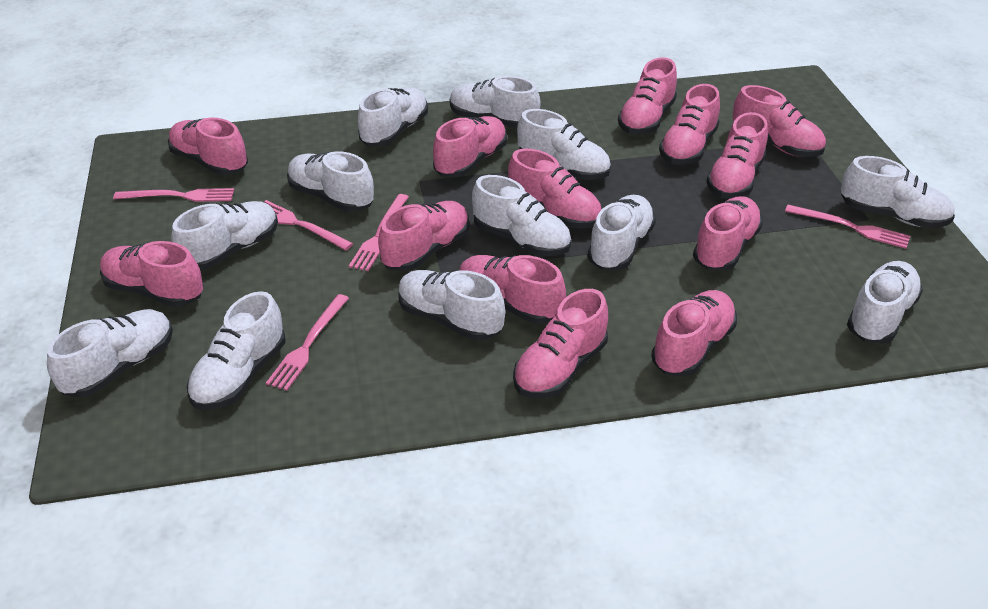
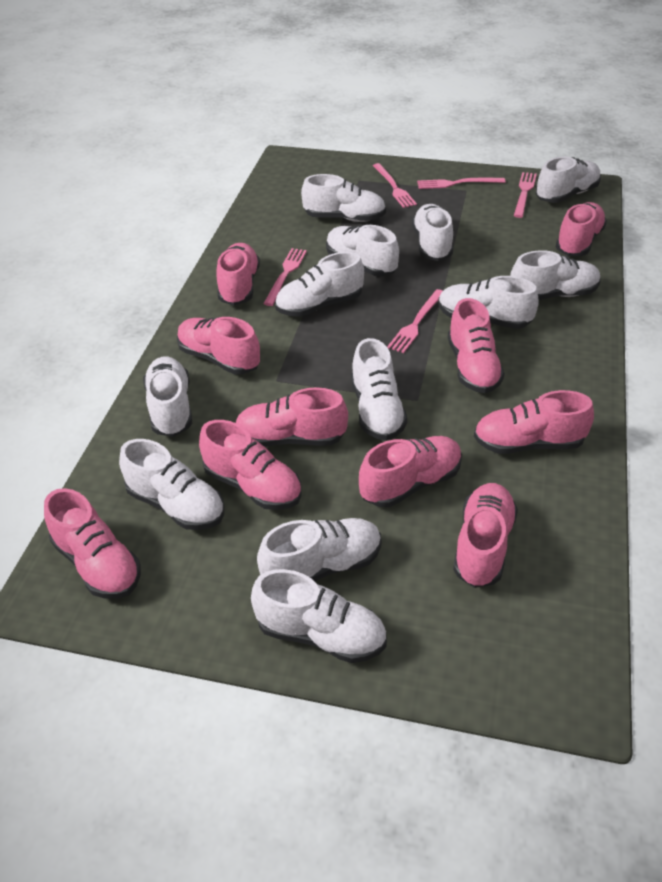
pink shoe: [100,241,203,307] [168,118,248,175] [378,201,469,271] [433,116,507,177] [459,255,566,324] [508,149,602,228] [513,289,608,398] [618,57,677,134] [651,290,737,377] [659,84,720,165] [693,196,763,271] [706,112,768,199] [733,85,826,157] = 13 -> [44,488,141,599] [177,317,260,374] [199,420,302,510] [217,243,260,305] [235,387,348,447] [359,436,462,507] [448,298,505,393] [453,483,518,588] [474,390,594,454] [556,202,607,256] = 10

